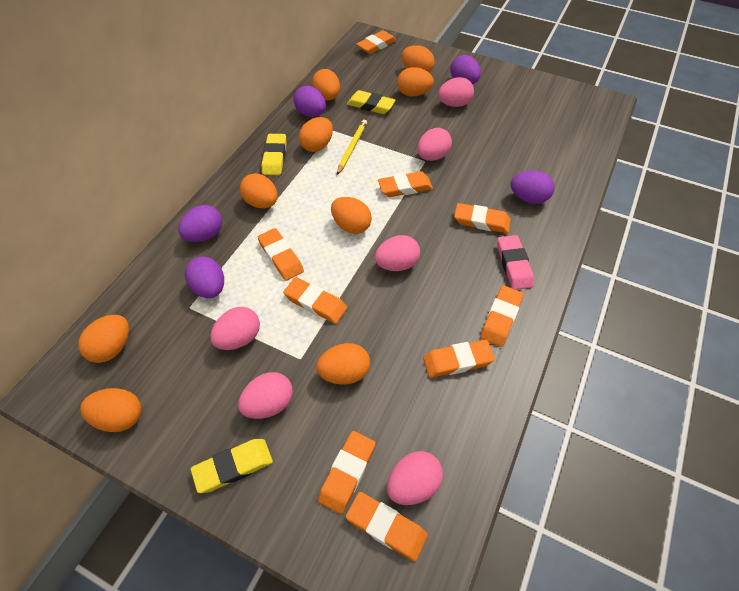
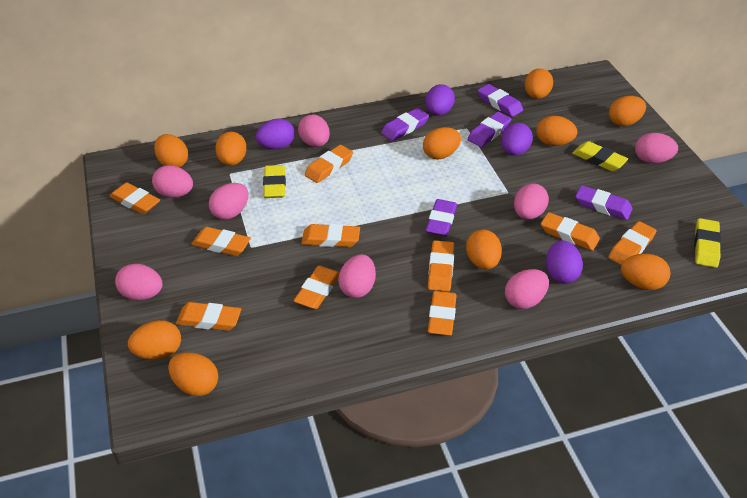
orange egg: [78,315,129,363] [80,388,141,432] [240,173,278,208] [299,117,333,152] [312,69,340,100] [316,343,370,384] [331,197,372,234] [397,67,434,97] [402,45,435,72] = 9 -> [128,320,181,360] [154,134,188,168] [168,352,218,396] [215,132,247,166] [423,127,461,160] [466,229,502,269] [525,68,553,99] [537,116,577,146] [609,96,646,126] [621,254,670,290] = 10
orange eraser: [258,228,304,281] [283,277,347,324] [318,431,376,514] [346,492,428,562] [356,30,396,54] [378,171,433,197] [423,340,495,378] [454,203,511,233] [480,285,524,347] = 9 -> [109,182,160,214] [176,302,241,331] [192,227,251,256] [294,266,340,309] [301,224,360,247] [305,145,353,183] [428,240,454,292] [428,291,457,336] [541,212,600,251] [608,221,657,265] = 10
pink egg: [210,307,260,350] [238,372,293,419] [375,235,420,271] [387,451,443,505] [417,128,452,161] [438,77,474,107] = 6 -> [115,264,162,300] [152,165,193,198] [209,183,248,220] [298,115,330,147] [338,254,376,298] [505,269,549,309] [514,183,549,219] [635,133,678,163] = 8
pink eraser: [497,235,534,290] = 1 -> none = 0
purple egg: [178,205,222,242] [185,256,224,298] [293,86,326,117] [450,55,481,84] [510,170,555,204] = 5 -> [256,119,295,149] [425,84,455,116] [501,123,533,156] [546,240,583,284] = 4
purple eraser: none = 0 -> [381,108,429,141] [426,199,457,236] [468,112,511,147] [478,84,523,117] [575,185,633,220] = 5
yellow pencil: [337,120,367,175] = 1 -> none = 0

